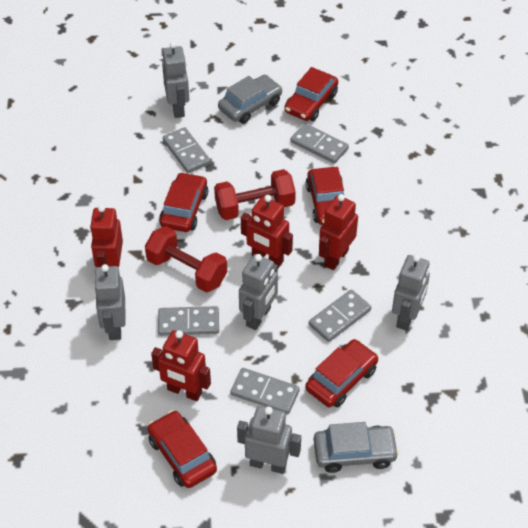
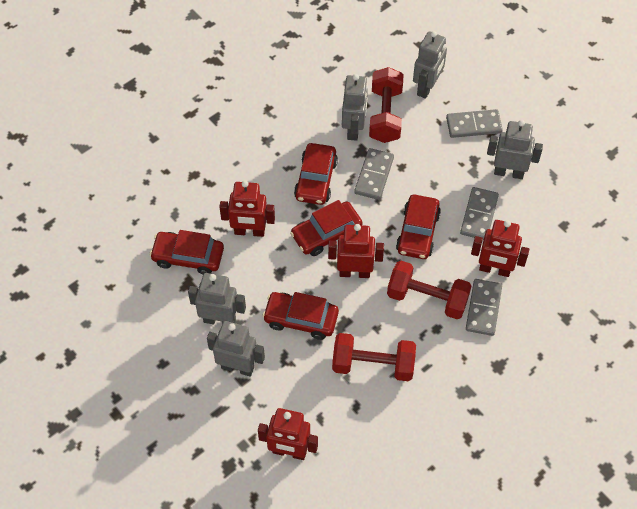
grey car: [218,75,282,124] [314,422,399,473] = 2 -> none = 0
grey domino: [158,306,219,336] [163,127,211,173] [230,368,300,414] [290,123,349,164] [309,289,371,342] = 5 -> [354,148,394,200] [446,109,503,138] [460,187,499,240] [466,279,502,336] = 4
red dumbbell: [145,226,227,292] [214,169,296,220] = 2 -> [332,333,416,381] [369,67,404,143] [387,261,471,319] = 3

